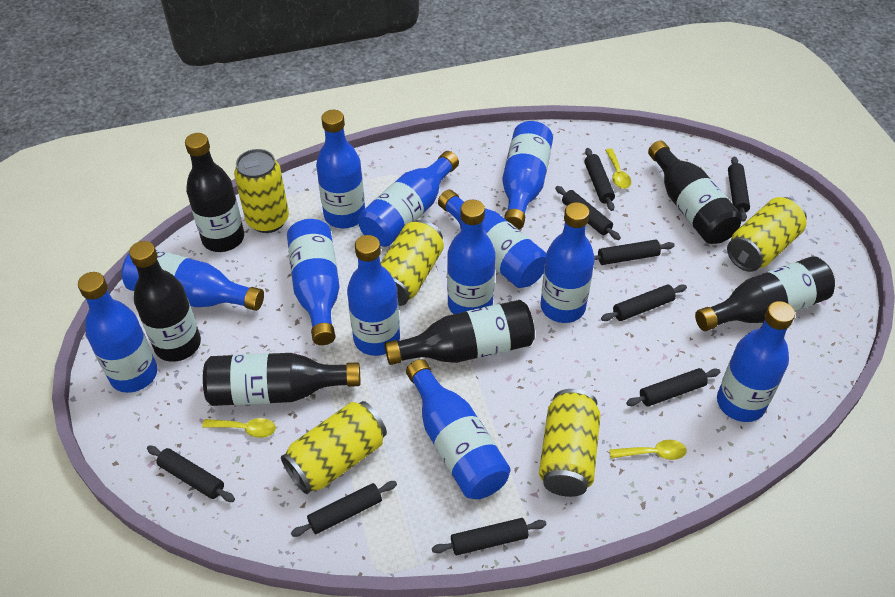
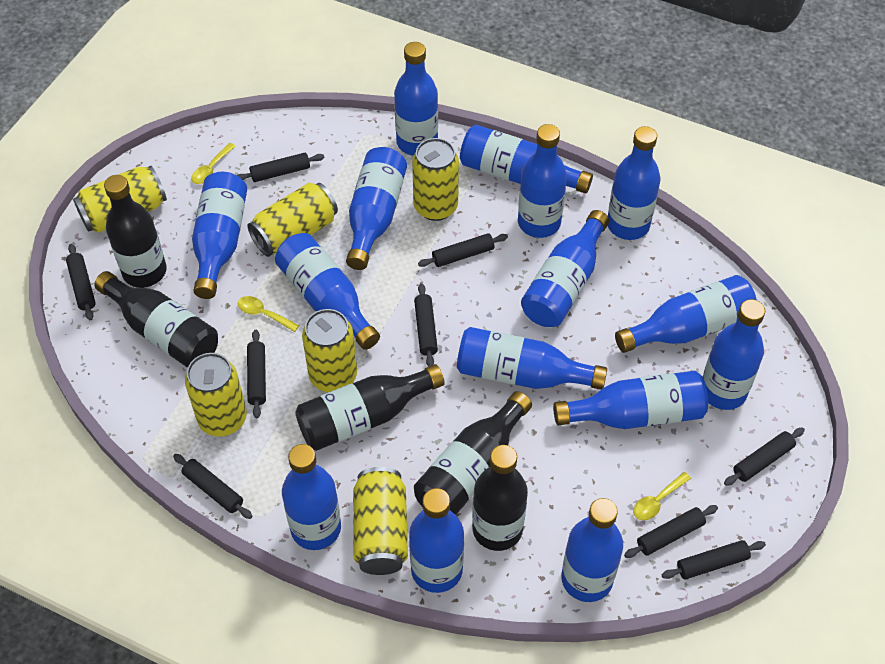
black bottle: [129,241,201,362] [185,133,244,252] [203,353,360,406] [384,300,535,365] [648,141,742,244] [695,256,835,331] = 6 -> [94,271,218,368] [104,175,167,288] [295,364,445,451] [414,391,532,515] [472,445,528,551] = 5
blue bottle: [78,272,157,393] [121,250,264,311] [287,219,340,345] [316,110,365,229] [347,235,400,356] [358,151,459,247] [406,359,510,499] [438,190,547,288] [447,200,496,314] [503,121,553,230] [540,202,595,323] [717,301,795,422] = 12 -> [192,172,247,299] [275,233,380,350] [282,444,341,550] [346,147,407,270] [394,42,438,156] [409,488,464,593] [457,327,607,390] [460,125,593,193] [518,124,567,238] [521,210,609,327] [553,371,708,429] [561,498,623,602] [608,126,660,240] [615,275,757,353] [703,299,765,410] = 15
yellow can: [234,149,289,233] [281,401,387,494] [381,220,444,306] [539,389,601,497] [727,197,807,272] = 5 -> [73,165,167,233] [185,353,247,437] [248,183,338,257] [302,309,357,392] [353,467,408,575] [412,138,459,221] = 6

